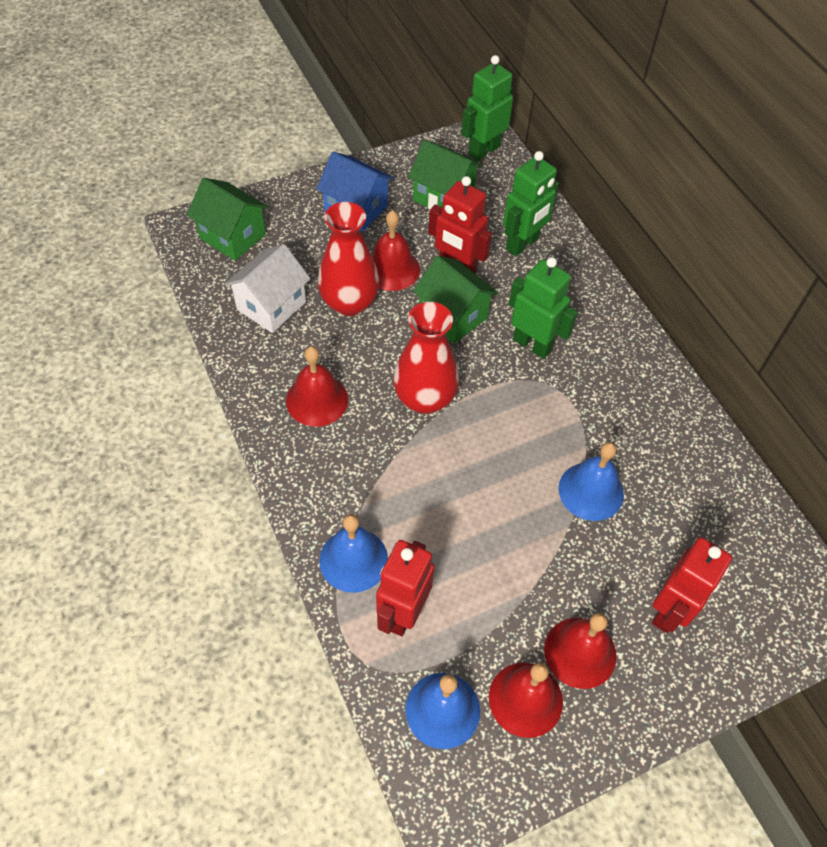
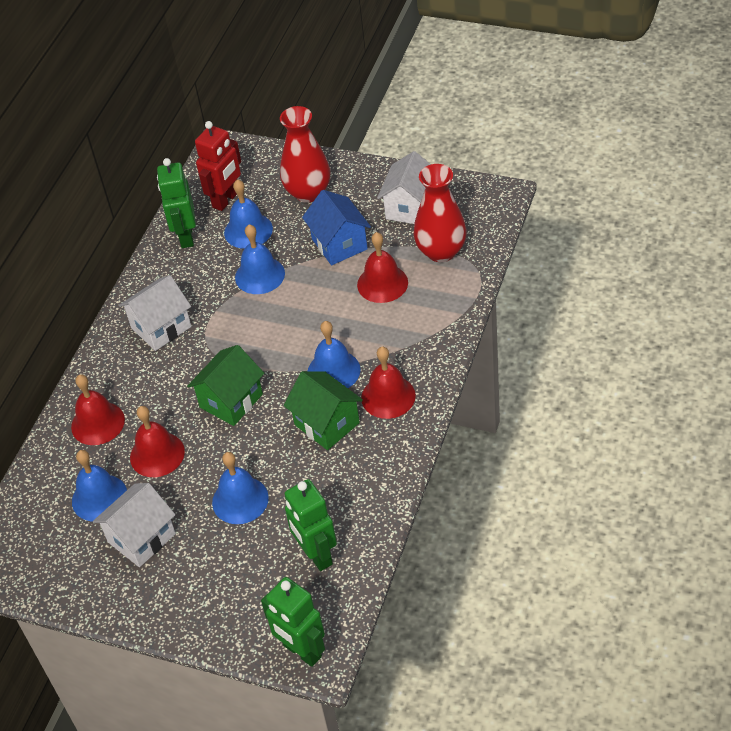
blue bell: [319,514,388,593] [405,673,480,749] [558,442,624,521] = 3 -> [72,450,127,521] [212,452,269,524] [224,179,273,249] [235,224,285,294] [308,321,361,388] = 5
green house: [187,178,268,261] [408,140,483,209] [413,255,498,344] = 3 -> [187,345,264,426] [284,371,363,450] = 2
red robot: [376,540,435,636] [428,176,492,274] [652,537,732,633] = 3 -> [195,121,241,211] = 1
white house: [224,244,310,333] = 1 -> [93,483,176,567] [119,275,191,351] [377,151,431,224] = 3

